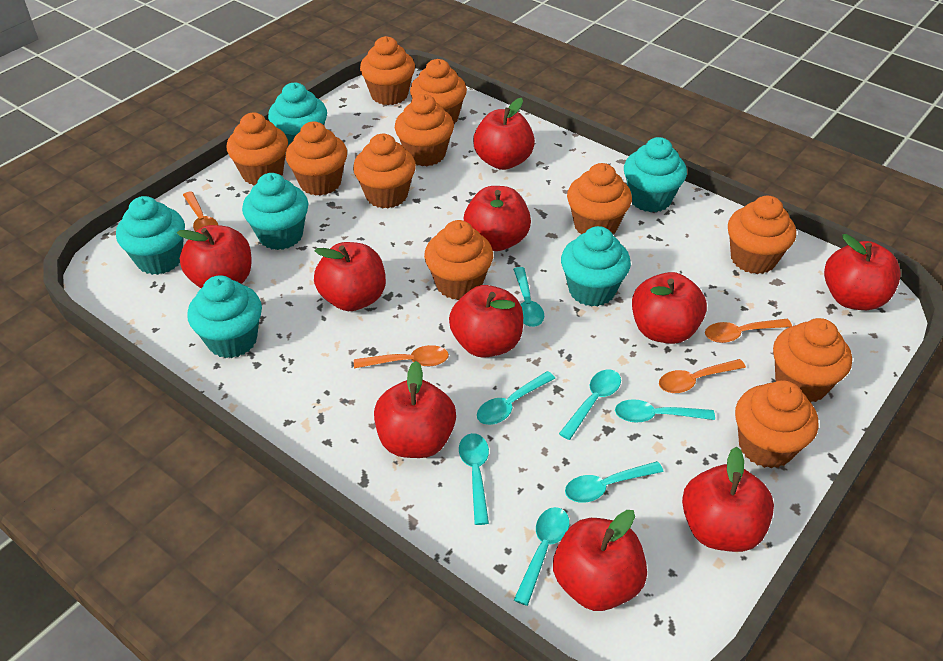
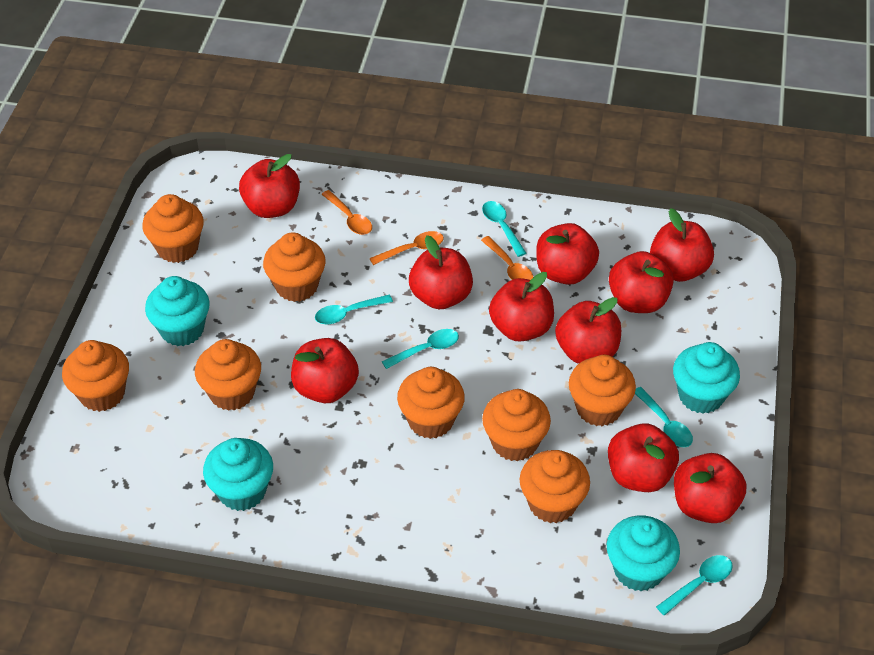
orange cupcake: [227,113,288,186] [285,121,347,196] [353,134,416,208] [360,36,415,105] [395,94,454,166] [410,59,467,124] [424,220,493,300] [567,163,632,234] [728,196,796,274] [735,380,819,468] [773,318,852,402] = 11 -> [62,340,129,412] [142,194,204,263] [195,339,261,411] [263,232,326,302] [397,367,465,439] [482,389,551,461] [520,450,590,523] [569,355,636,426] = 8
orange spoon: [183,191,218,232] [354,345,449,368] [659,359,746,393] [705,319,792,343] = 4 -> [321,190,372,235] [369,231,444,265] [481,236,533,280] = 3
turquoise cupcake: [116,196,185,275] [187,275,262,358] [242,173,308,250] [268,83,327,148] [561,226,631,307] [624,137,687,212] = 6 -> [145,276,210,346] [203,438,273,511] [607,515,680,592] [673,342,740,414] = 4
turquoise spoon: [459,433,489,525] [477,371,555,425] [513,267,544,327] [514,507,569,606] [559,370,621,440] [565,461,664,503] [615,399,715,423] = 7 -> [315,294,393,325] [382,329,459,369] [482,201,527,257] [635,387,693,447] [656,555,733,616] = 5

